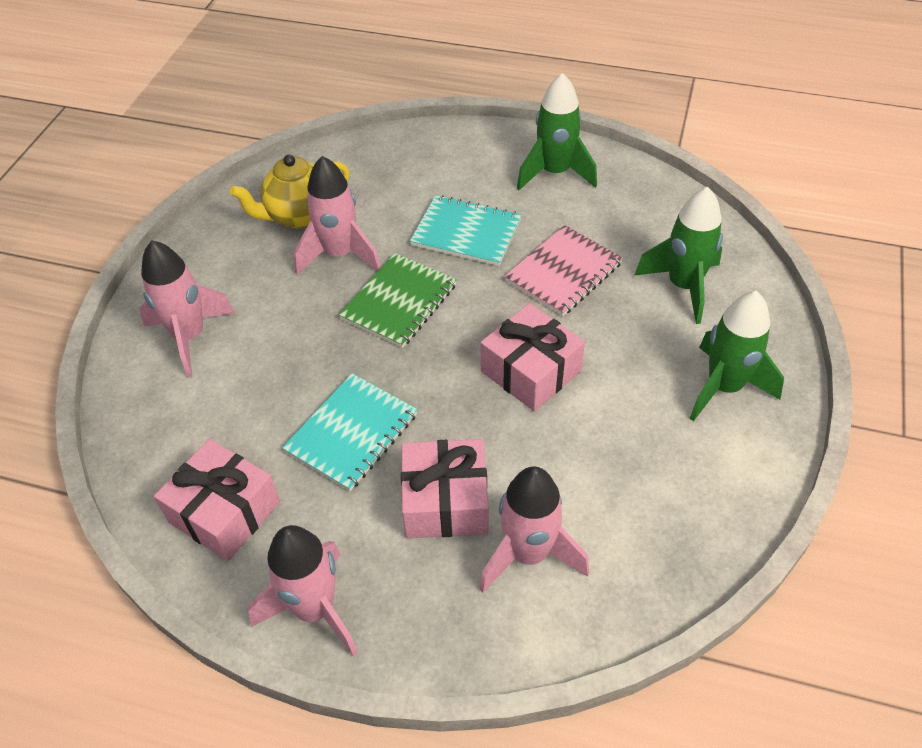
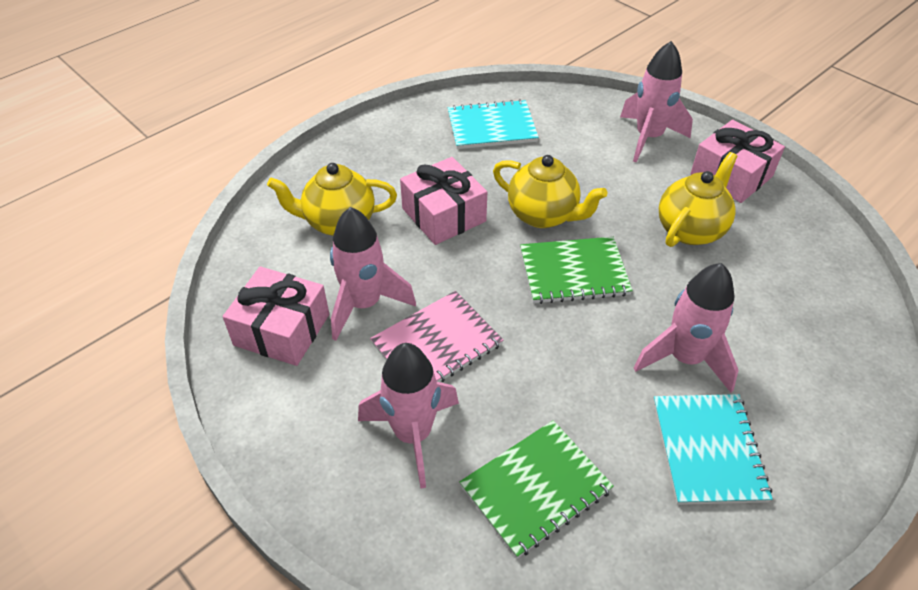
green notebook: [339,253,457,348] = 1 -> [459,420,614,558] [520,237,633,304] = 2
green rocket: [517,73,597,190] [635,187,723,324] [689,291,784,421] = 3 -> none = 0
yellow teapot: [229,155,350,229] = 1 -> [267,163,397,236] [493,155,607,228] [659,152,737,247] = 3

